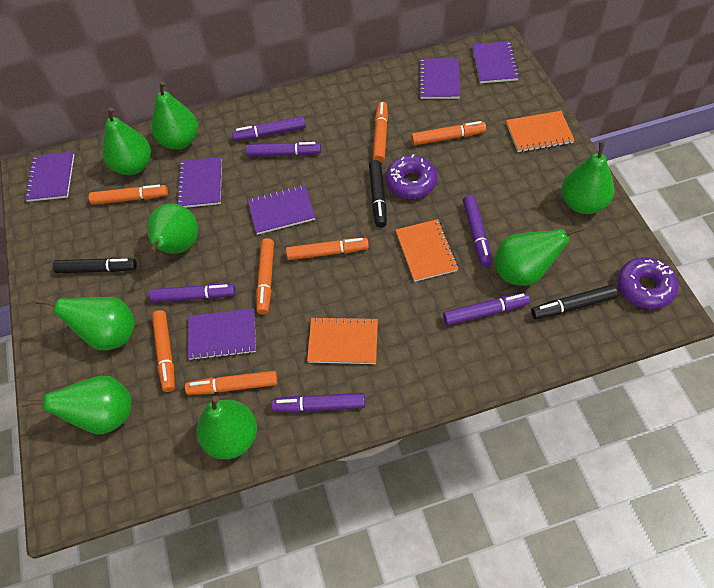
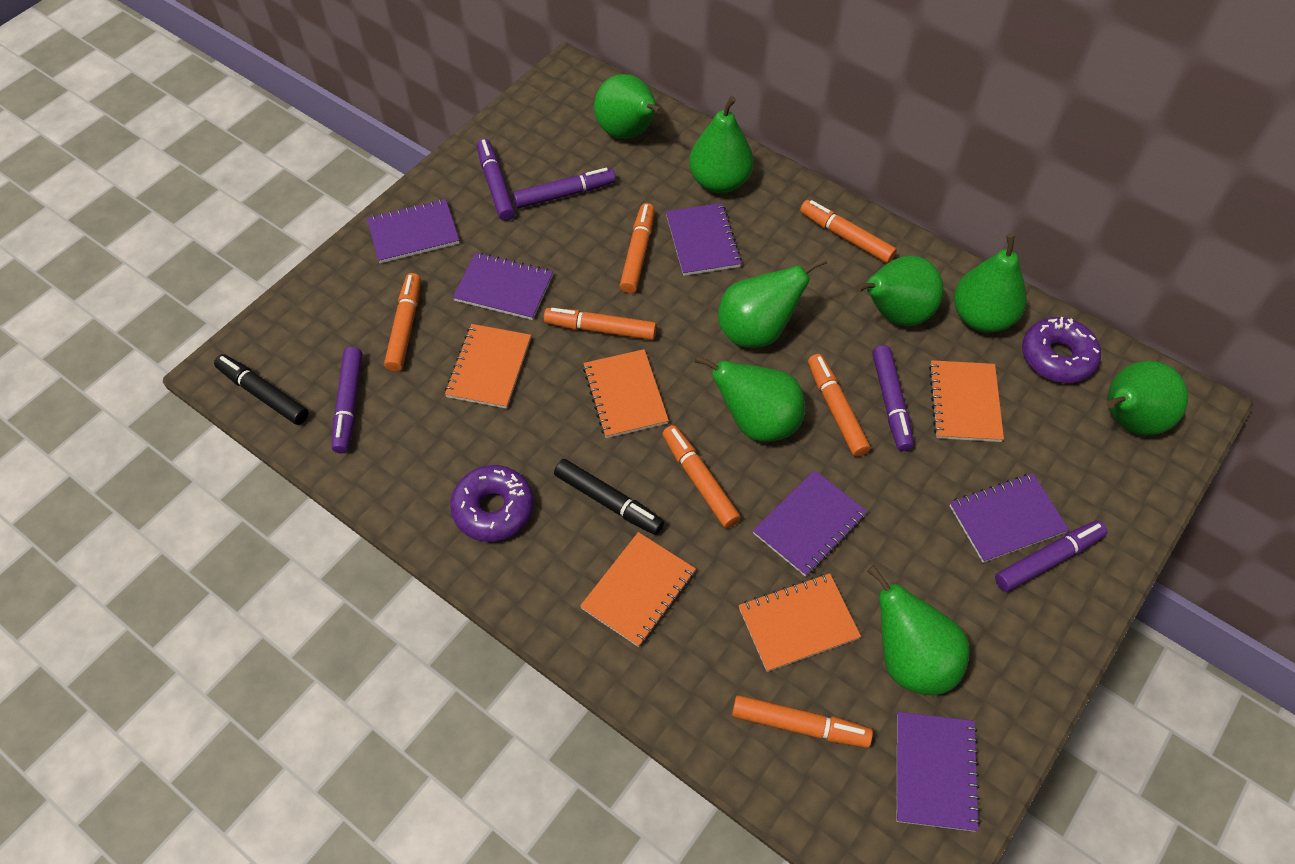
black marker: [53,258,137,273] [369,160,387,228] [531,285,618,319] = 3 -> [214,354,309,425] [554,459,664,535] = 2
orange notebook: [307,317,378,364] [396,219,458,282] [506,111,575,152] = 3 -> [445,324,531,409] [580,532,696,647] [583,349,669,438] [739,573,861,672] [929,360,1004,442] = 5
purple marker: [149,284,236,303] [232,116,306,141] [246,142,321,157] [271,393,365,413] [443,293,530,326] [463,195,492,267] = 6 -> [332,347,362,453] [477,139,515,221] [513,168,616,208] [872,345,914,451] [995,520,1107,592] = 5

